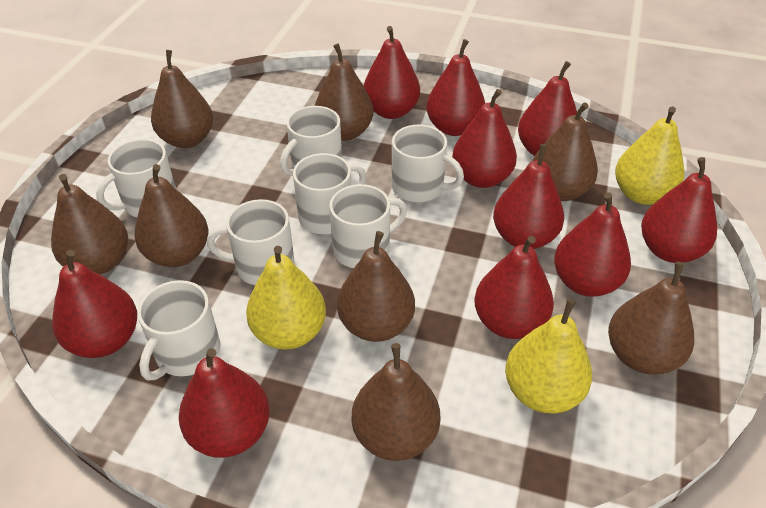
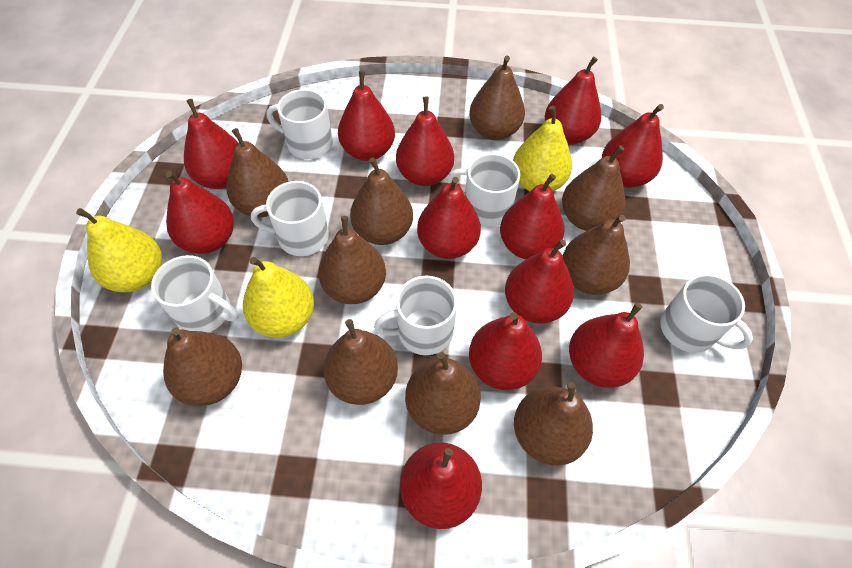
brown pear: [51,174,128,275] [134,164,209,267] [151,50,213,148] [315,43,373,141] [337,231,415,342] [352,343,440,461] [533,102,598,201] [608,262,694,375] = 8 -> [163,327,242,406] [226,128,289,218] [318,216,386,304] [323,319,398,405] [350,157,413,245] [405,352,481,435] [469,56,525,140] [514,382,593,466] [562,145,625,231] [562,215,630,295] = 10
red pear: [52,250,137,358] [179,348,270,458] [364,26,420,119] [426,39,485,136] [452,89,517,188] [474,236,554,339] [493,144,564,249] [518,61,577,156] [554,192,631,297] [641,157,717,263] = 10 -> [166,171,234,254] [184,99,238,189] [338,71,395,161] [396,96,454,186] [400,443,482,529] [417,177,481,259] [469,312,542,390] [500,174,564,259] [505,240,574,324] [545,56,601,145] [569,303,644,388] [602,104,664,188] = 12
white mug: [96,139,176,217] [137,280,220,380] [207,199,295,285] [280,106,342,176] [293,153,366,234] [329,184,407,268] [391,124,464,202] = 7 -> [151,255,238,333] [251,181,329,256] [266,89,333,159] [374,276,457,355] [447,153,520,227] [660,274,753,353] = 6

